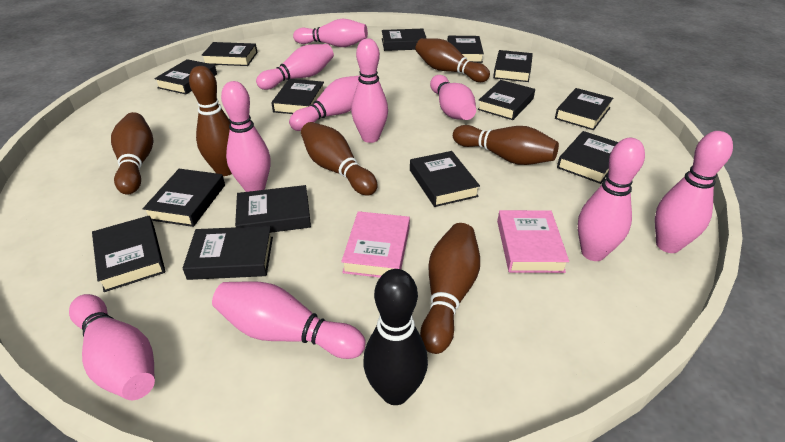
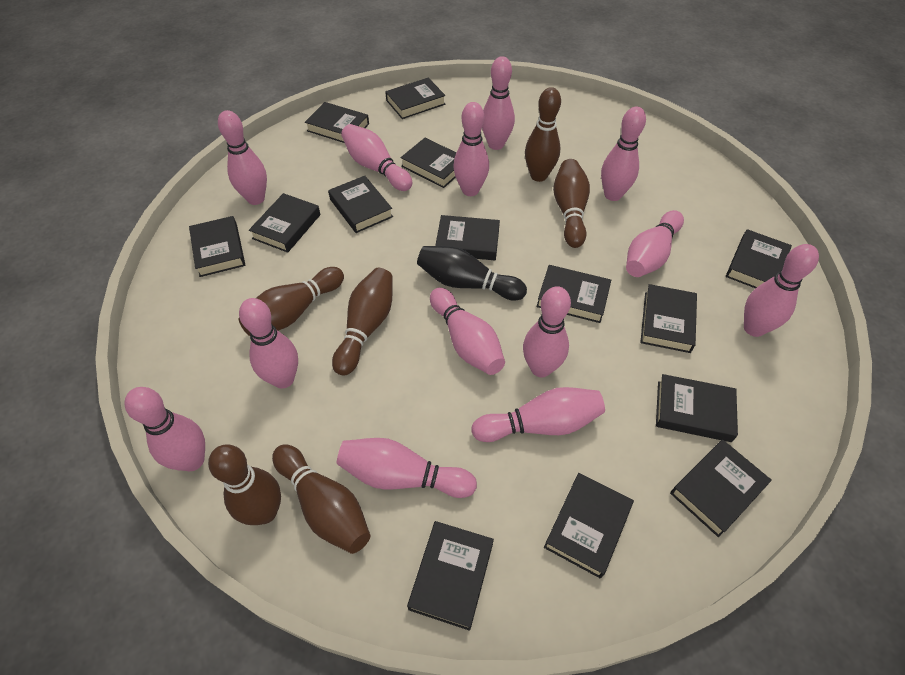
pink book: [341,211,410,278] [497,210,569,273] = 2 -> none = 0
pink bowling pin: [69,294,155,400] [212,281,366,359] [221,81,270,192] [256,44,334,90] [289,76,359,131] [293,19,368,47] [351,39,388,143] [430,75,476,120] [578,138,645,261] [655,131,733,253] = 10 -> [124,387,205,471] [218,110,267,205] [239,298,298,388] [337,438,477,498] [341,124,412,191] [430,288,505,375] [453,102,489,196] [471,387,605,442] [482,56,515,150] [523,286,571,377] [601,107,646,201] [626,210,684,277] [744,244,819,337] = 13

